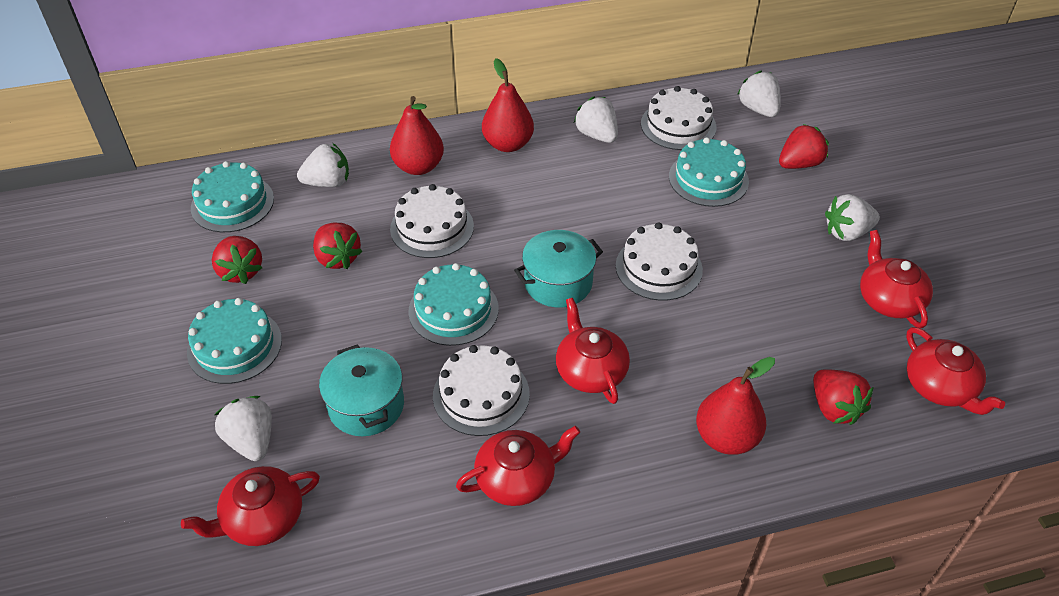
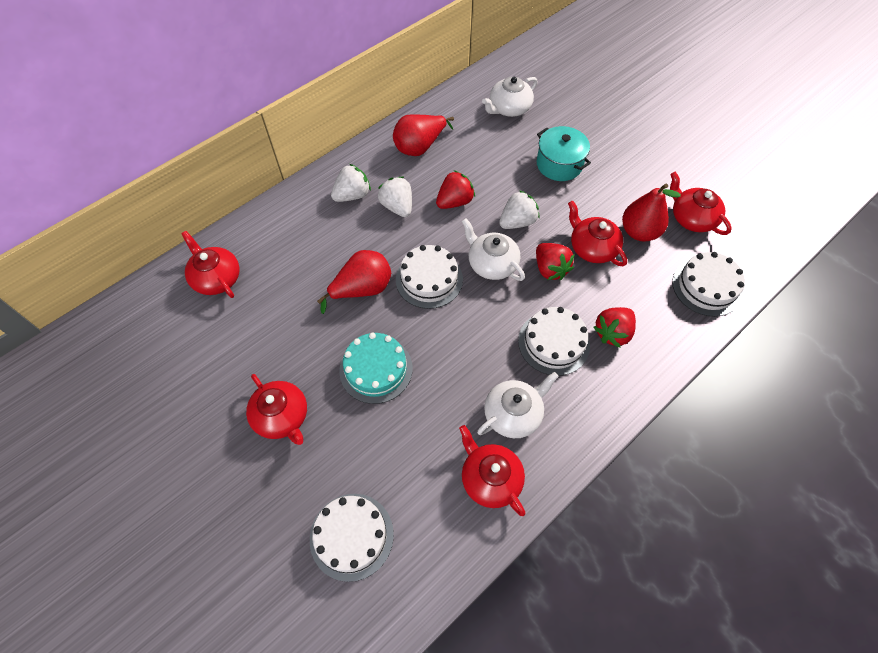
red strawberry: [212,236,262,284] [313,223,363,269] [779,124,829,169] [813,369,873,425] = 4 -> [436,170,475,209] [536,243,575,280] [593,307,636,348] = 3
turquoise cake: [187,298,282,384] [191,161,274,232] [408,263,499,346] [669,137,749,207] = 4 -> [339,333,413,404] = 1
turquoise pot: [319,344,404,436] [514,230,603,307] = 2 -> [537,126,591,181] = 1
white strawberry: [214,396,272,461] [297,143,349,187] [574,97,618,143] [737,71,781,117] [825,194,880,241] = 5 -> [331,164,371,202] [378,177,412,217] [499,190,539,229] = 3
white teapot: none = 0 -> [462,218,525,281] [477,372,559,438] [482,77,538,117] = 3

